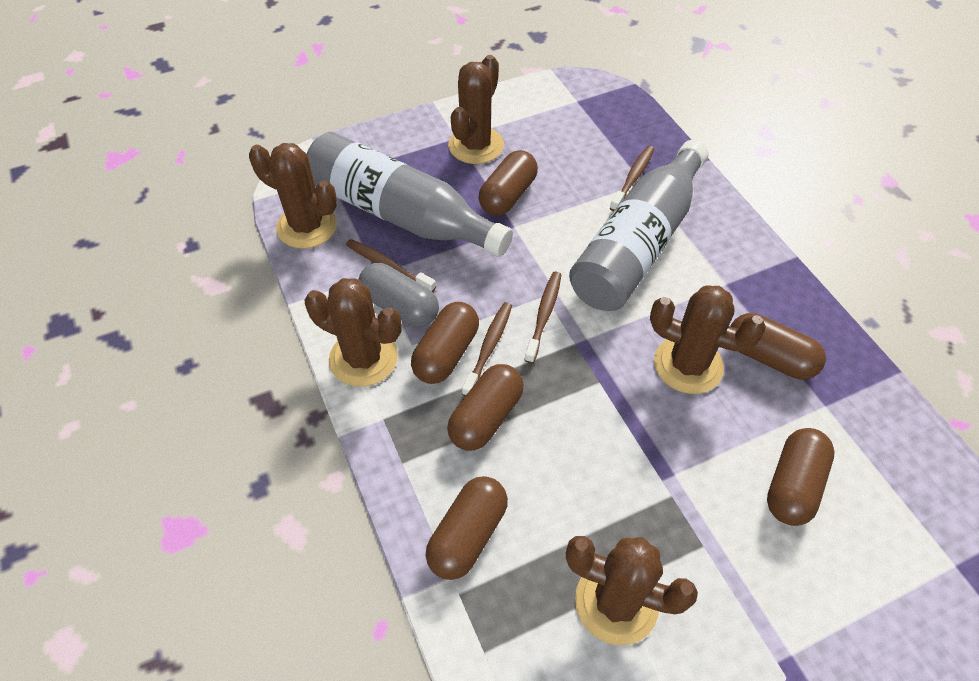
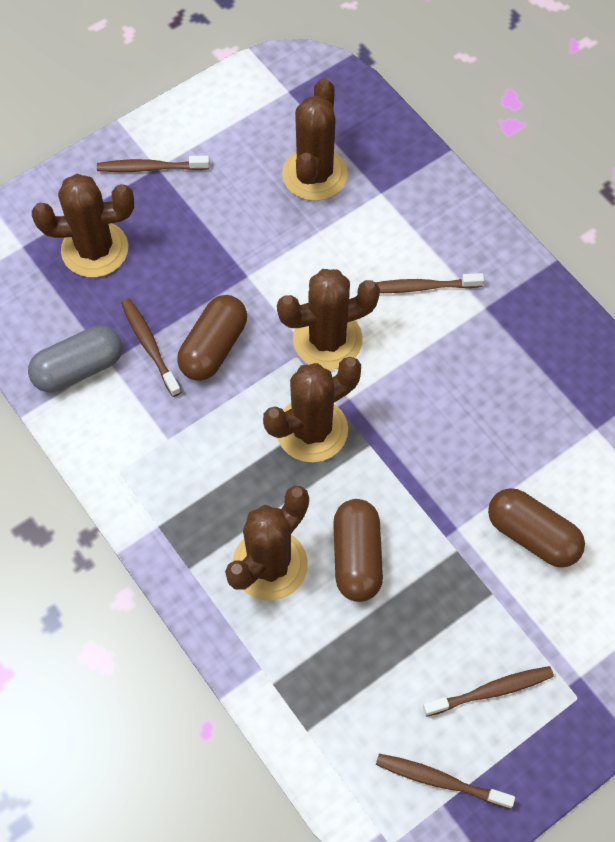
brown capsule: [411,302,479,384] [426,476,508,580] [447,364,524,451] [478,150,538,215] [730,313,826,380] [767,428,834,526] = 6 -> [177,295,247,381] [333,499,383,602] [488,488,585,568] = 3
brown toothbrush: [346,239,436,292] [462,302,512,396] [524,272,562,363] [610,146,654,212] = 4 -> [97,155,210,172] [121,298,181,397] [375,273,484,293] [376,754,515,809] [423,666,554,717] = 5
grey bottle: [306,132,513,257] [569,140,709,311] = 2 -> none = 0

